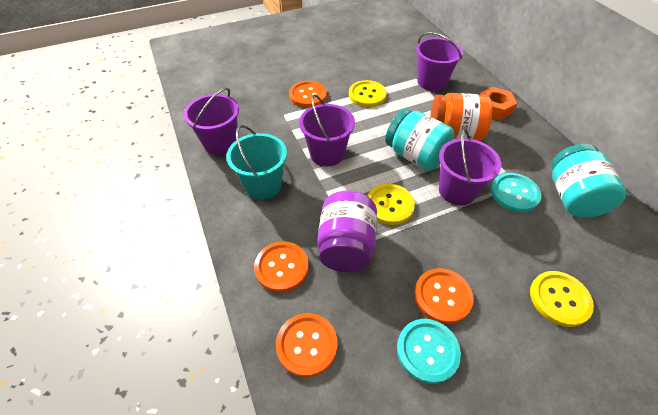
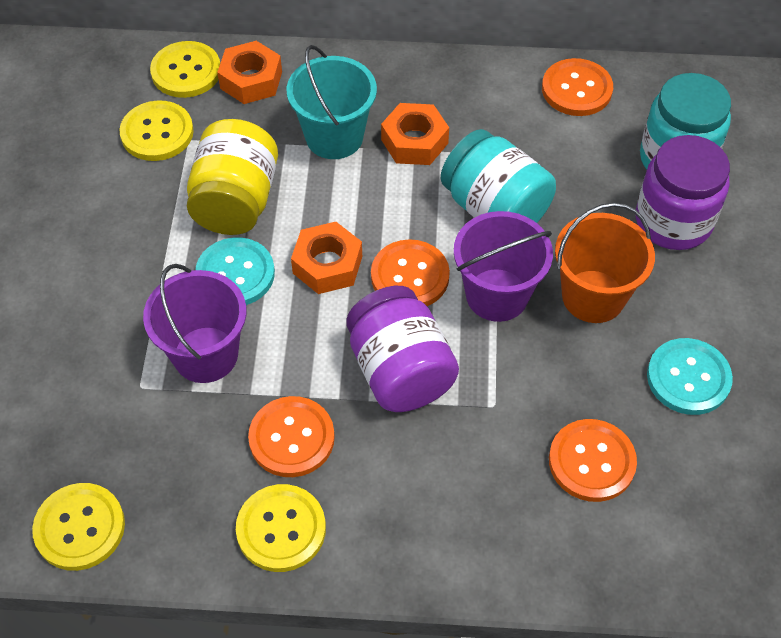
orange bucket: none = 0 -> [555,203,655,323] = 1
orange jar: [430,93,493,141] = 1 -> none = 0
orange nut: [480,87,517,120] = 1 -> [217,41,282,104] [291,222,362,294] [381,103,449,165] = 3
purple bucket: [184,88,239,155] [299,94,355,166] [416,32,463,91] [439,128,502,205] = 4 -> [143,264,246,383] [454,211,553,322] = 2
purple jar: [317,190,377,272] = 1 -> [346,286,459,412] [636,135,730,250] = 2
yellow button: [349,80,387,107] [368,184,415,225] [530,271,594,327] = 3 -> [32,483,125,571] [119,101,194,161] [150,41,220,98] [236,484,326,572] = 4
yellow jar: none = 0 -> [187,119,278,235] = 1

